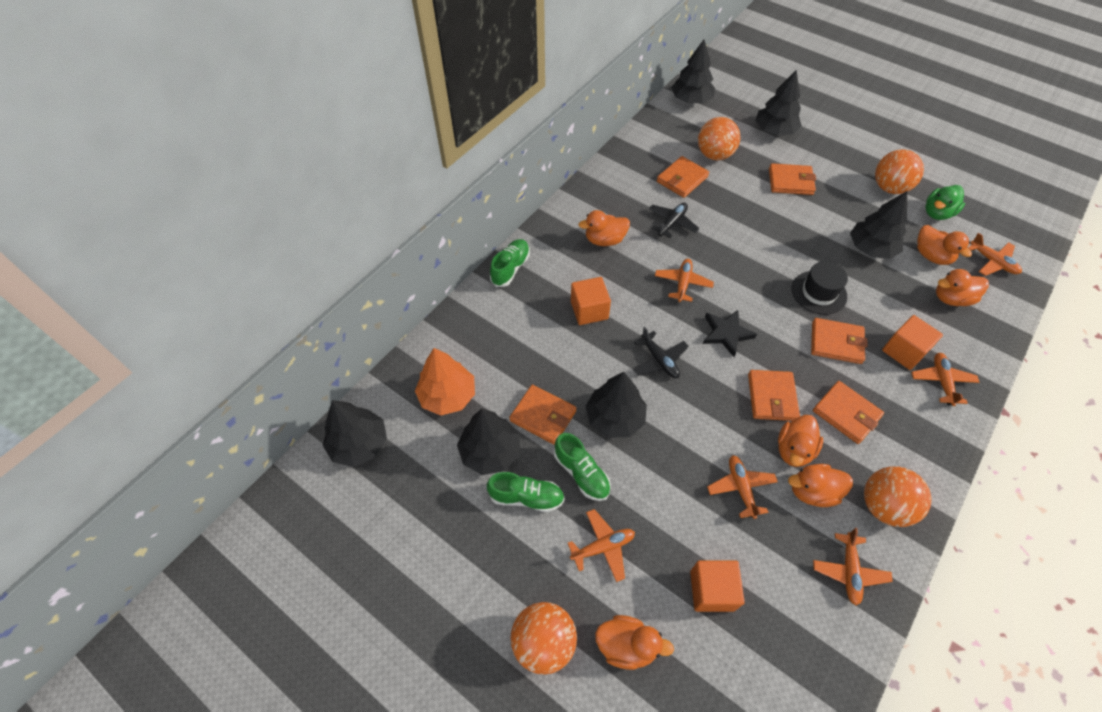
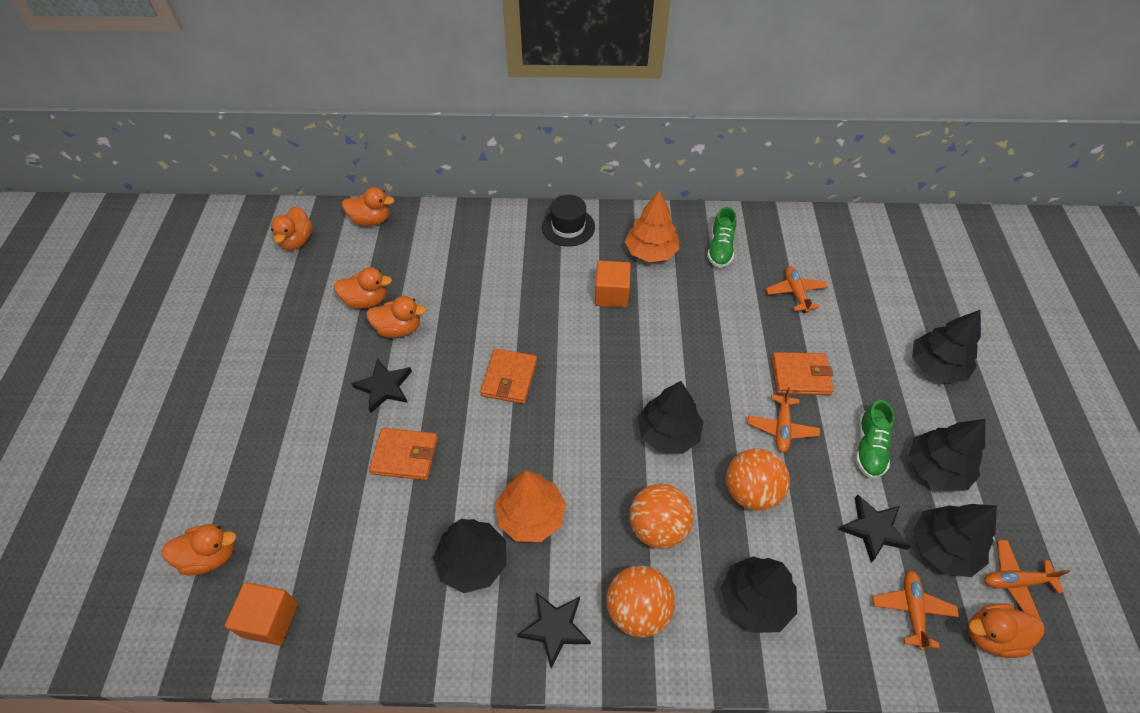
black plane: [633,327,689,378] [649,203,699,238] = 2 -> none = 0
black star: [703,310,757,357] = 1 -> [351,359,412,413] [517,593,591,669] [839,495,912,563] = 3
green duck: [925,185,965,220] = 1 -> none = 0
green shoe: [487,472,565,512] [490,239,530,287] [554,433,611,501] = 3 -> [707,207,737,268] [856,400,895,479] = 2
orange ball: [511,602,577,675] [698,117,741,160] [864,466,932,527] [875,149,924,194] = 4 -> [607,565,675,638] [630,484,694,549] [726,448,790,511] = 3
orange cube: [571,277,611,325] [690,560,745,612] [882,315,943,370] = 3 -> [225,582,298,646] [595,261,631,308] = 2
orange plane: [568,509,635,582] [655,259,714,302] [707,455,778,519] [813,528,893,606] [911,353,979,406] [968,233,1022,276] = 6 -> [748,387,820,453] [766,266,828,313] [872,570,959,650] [984,540,1070,621] = 4
orange tree: [415,348,475,415] = 1 -> [496,471,566,542] [624,190,679,262] = 2
orange wallet: [509,385,576,445] [657,156,709,198] [748,370,800,421] [769,163,816,195] [811,318,867,364] [813,381,884,444] = 6 -> [369,428,438,480] [480,349,537,404] [772,352,834,395] = 3

